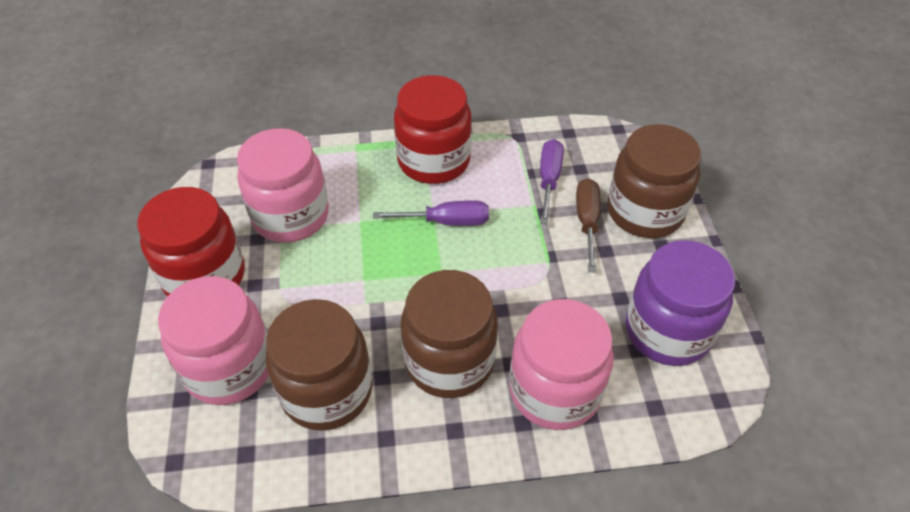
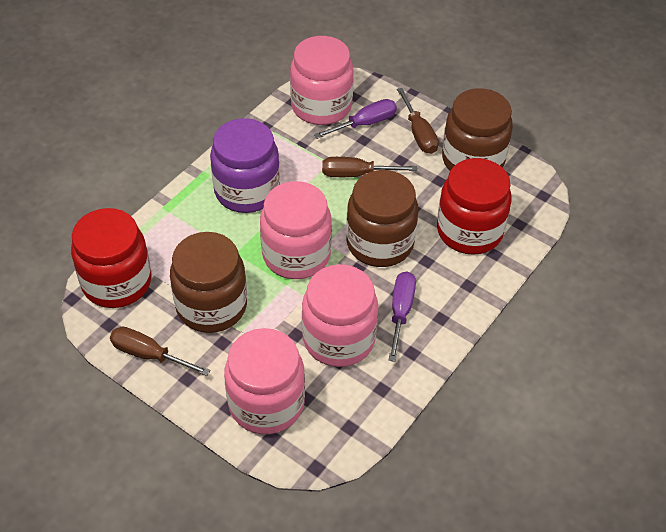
brown screwdriver: [576,178,600,273] = 1 -> [110,327,210,376] [322,157,417,177] [397,88,439,154] = 3
pink jar: [158,276,269,405] [237,128,329,243] [509,299,614,430] = 3 -> [224,328,305,434] [260,181,332,279] [290,36,354,125] [302,264,378,367] = 4

